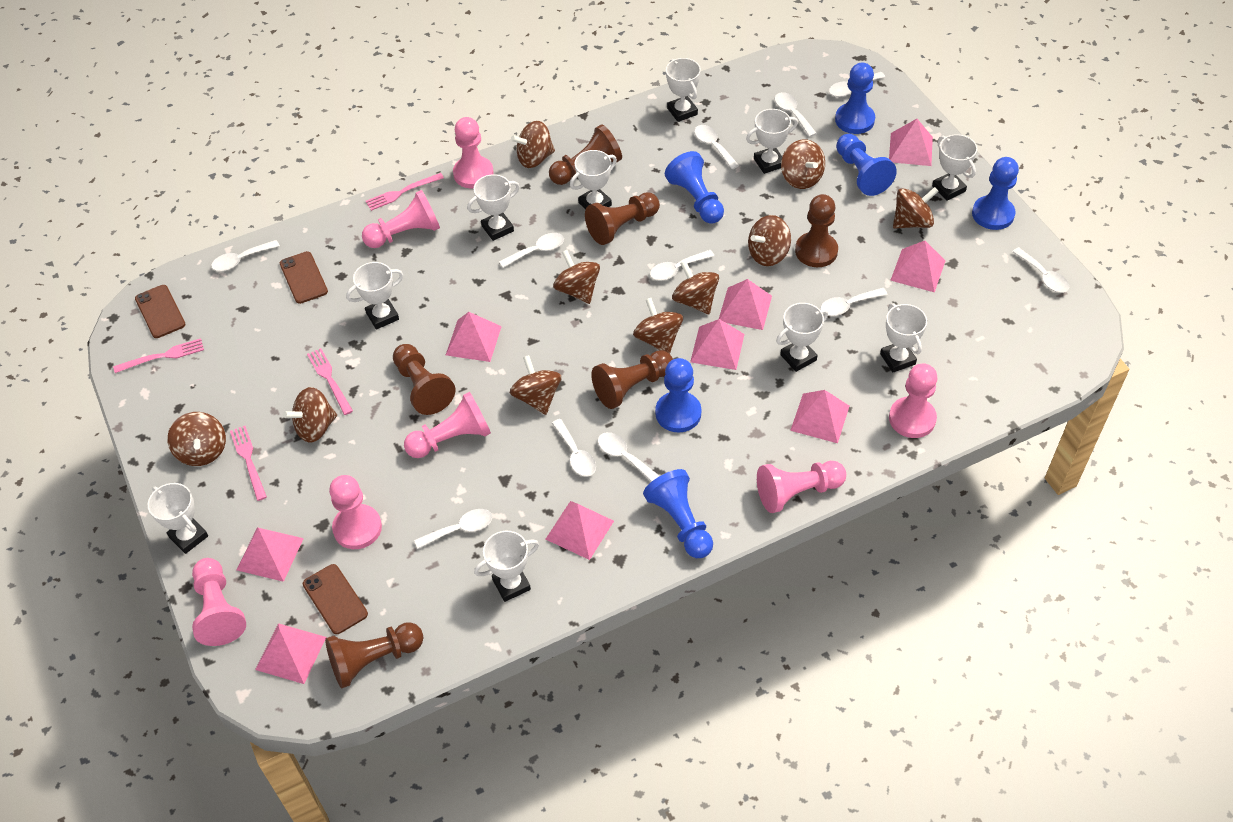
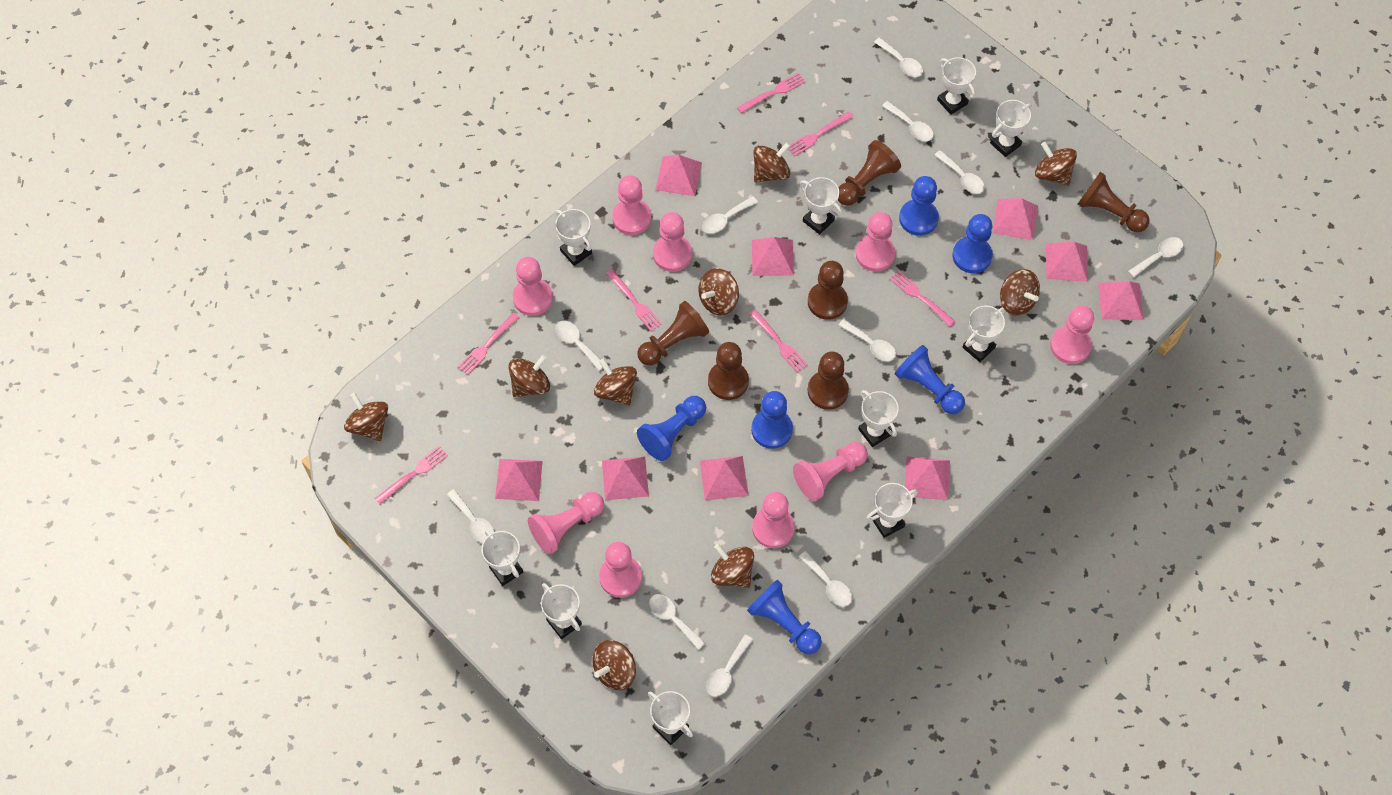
brown phone: [135,285,185,338] [280,251,328,304] [303,564,368,634] = 3 -> none = 0
brown spinning top: [167,412,226,466] [283,387,337,442] [510,355,562,415] [511,121,555,168] [553,250,600,304] [633,298,683,354] [672,260,719,314] [748,215,791,266] [781,139,825,189] [893,187,939,229] = 10 -> [344,393,388,441] [508,355,550,397] [592,640,636,690] [594,359,637,406] [698,268,739,315] [711,544,754,588] [753,142,790,182] [1000,269,1040,316] [1035,142,1077,186] = 9
pink fork: [113,338,204,373] [230,426,267,501] [307,348,353,415] [366,173,444,211] = 4 -> [375,446,448,504] [458,312,519,375] [606,269,662,332] [737,73,805,113] [749,309,808,372] [788,111,854,157] [889,270,956,327] = 7
pink pawn: [192,558,246,646] [329,475,382,549] [362,190,440,248] [404,392,491,458] [453,117,494,189] [757,461,846,513] [889,364,938,438] = 7 -> [513,257,553,316] [528,492,604,554] [599,542,642,598] [612,175,651,235] [653,212,692,272] [752,492,795,548] [793,442,868,501] [855,212,895,272] [1050,305,1094,364] = 9

